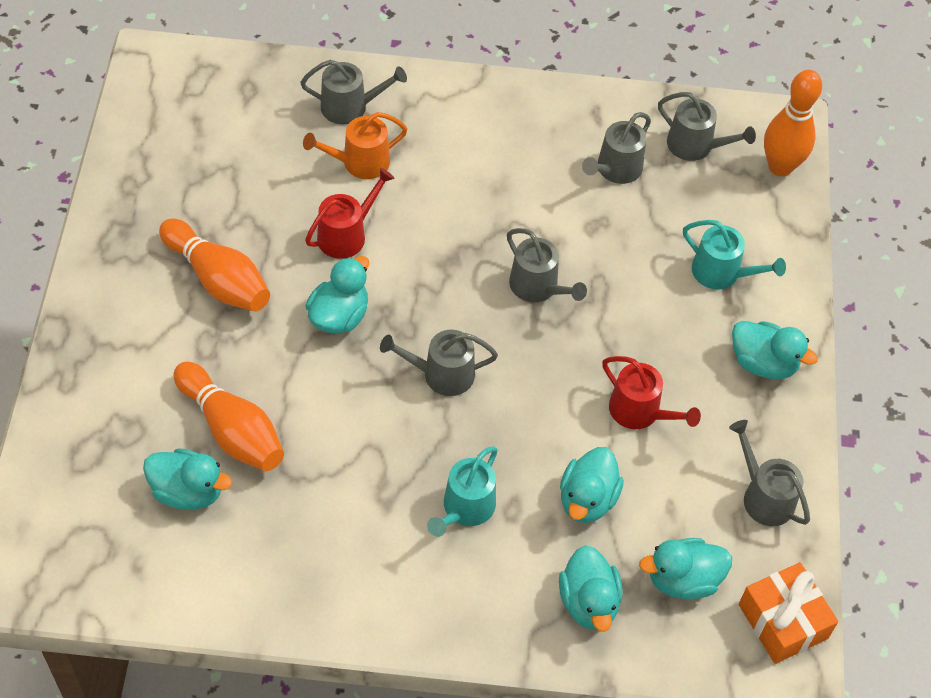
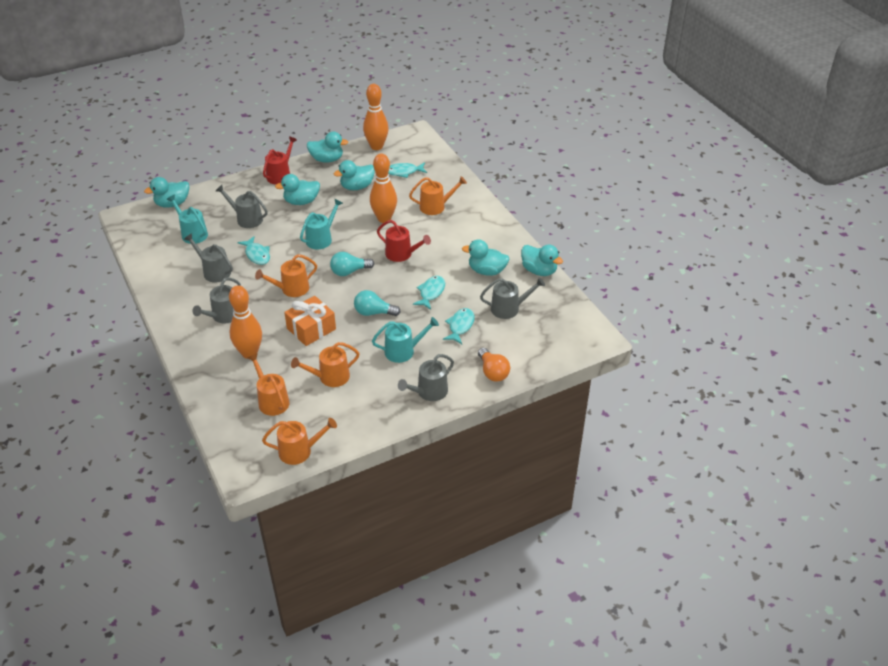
grey watering can: [300,60,407,124] [380,330,498,396] [507,228,587,302] [582,112,651,184] [658,92,756,161] [729,420,810,526] = 6 -> [184,233,233,283] [192,277,241,323] [216,185,268,228] [398,354,454,401] [480,277,545,319] = 5
orange light bulb: none = 0 -> [478,348,510,382] = 1
orange watering can: [303,112,407,179] = 1 -> [248,353,290,416] [255,254,317,297] [262,418,337,465] [291,342,360,387] [409,176,467,215] = 5
turquoise fish: none = 0 -> [237,236,270,265] [388,162,427,178] [413,276,445,309] [443,308,475,344] = 4
turquoise light bulb: none = 0 -> [330,252,374,276] [354,290,401,316] = 2
turquoise watering can: [427,446,498,537] [683,220,786,289] = 2 -> [166,195,208,244] [300,199,343,249] [372,317,439,363] = 3

